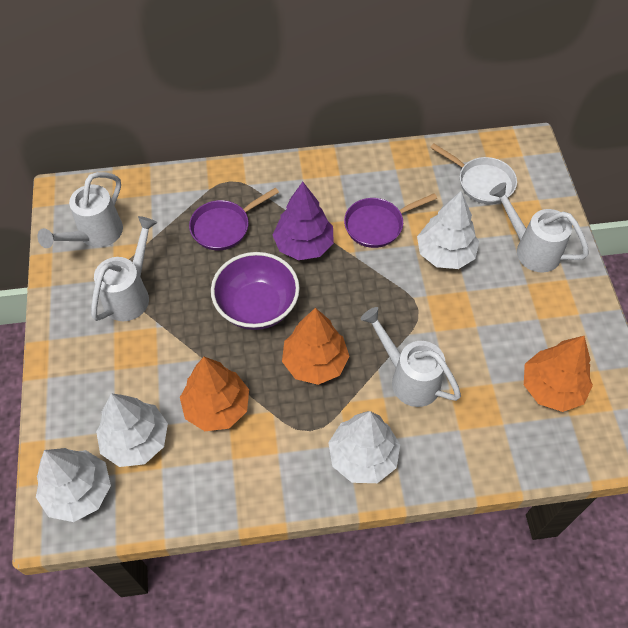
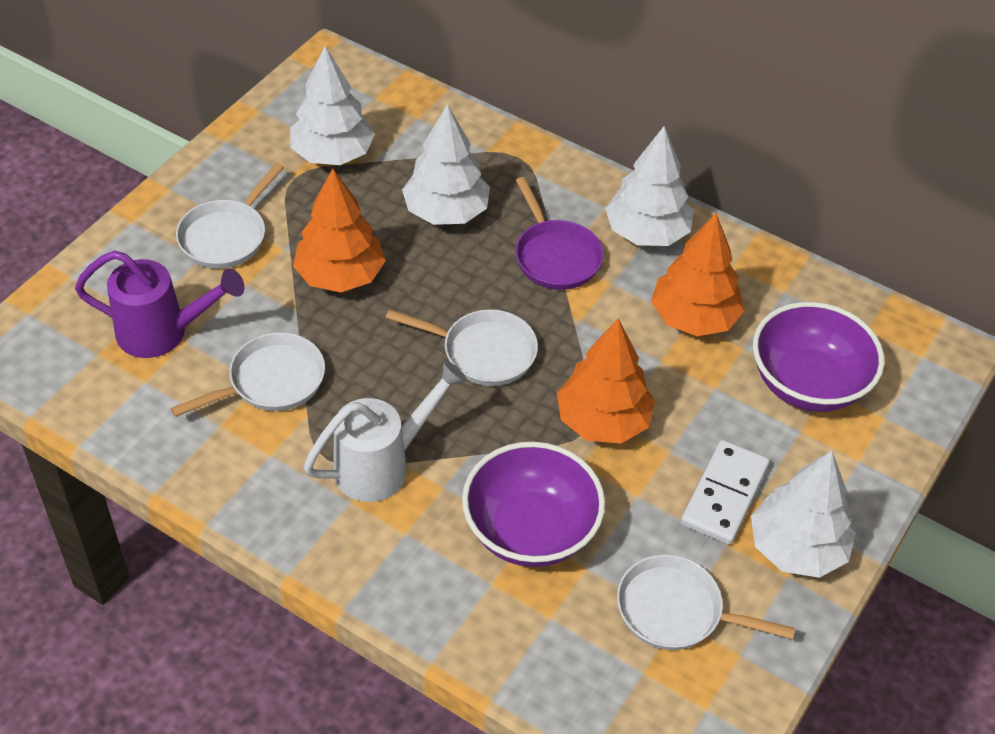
purple bowl: [211,252,300,330] = 1 -> [462,442,605,567] [753,302,884,412] = 2
purple pan: [189,188,279,250] [344,193,437,248] = 2 -> [515,177,604,290] = 1
purple tree: [273,182,334,260] = 1 -> none = 0
purple watering can: none = 0 -> [75,251,244,358] = 1
white domino: none = 0 -> [681,440,770,545] = 1
white pan: [430,143,517,204] = 1 -> [171,332,325,417] [176,163,284,269] [386,309,538,386] [617,554,795,650] = 4
white watering can: [37,172,123,248] [91,216,158,321] [360,307,461,407] [489,182,589,273] = 4 -> [303,360,467,502] = 1

